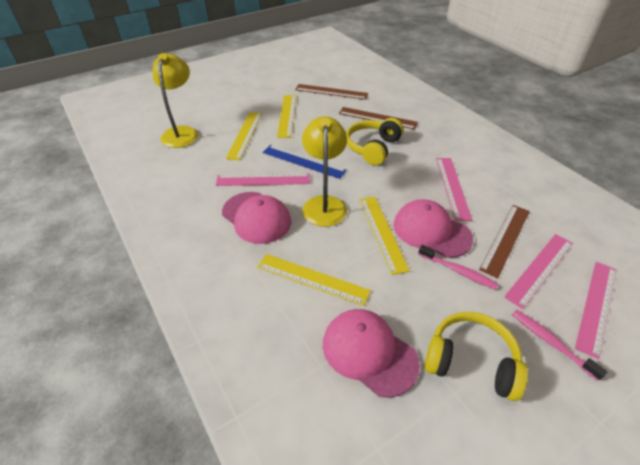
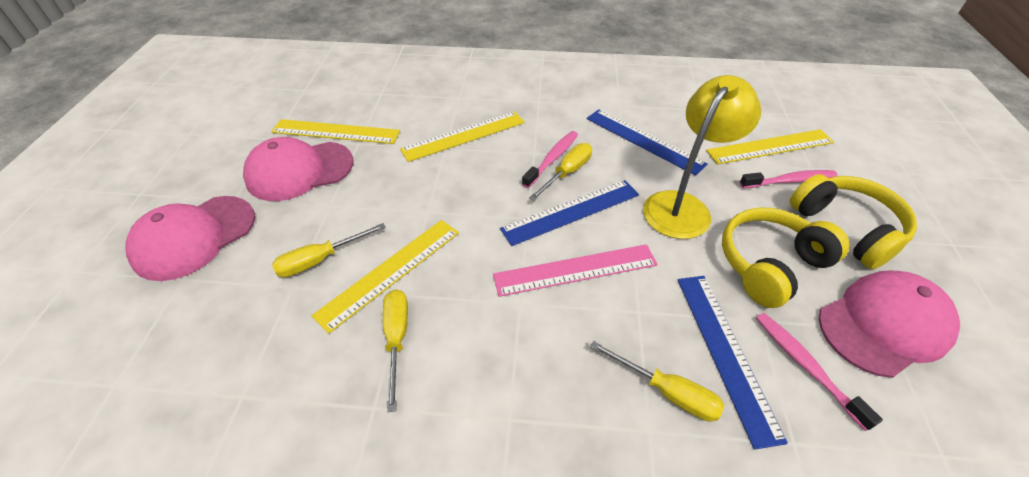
blue ruler: [262,145,347,179] = 1 -> [500,180,639,246] [587,109,708,176] [678,276,788,450] = 3
brown ruler: [295,84,368,100] [339,107,418,130] [479,205,530,278] = 3 -> none = 0
pink ruler: [216,173,310,186] [436,158,472,221] [504,234,573,309] [575,262,617,359] = 4 -> [493,244,658,297] = 1
pink toothbrush: [418,245,498,290] [512,310,607,381] = 2 -> [522,131,578,188] [739,170,837,188] [756,313,883,431] = 3
yellow lamp: [153,53,198,148] [302,116,347,227] = 2 -> [643,75,761,239] = 1
yellow screwdriver: none = 0 -> [272,223,386,277] [383,289,408,412] [529,143,592,201] [590,341,724,421] = 4

